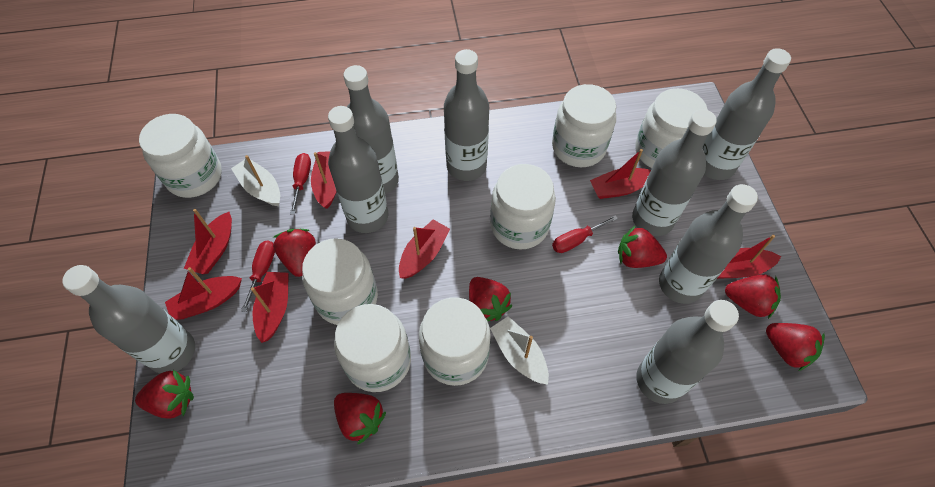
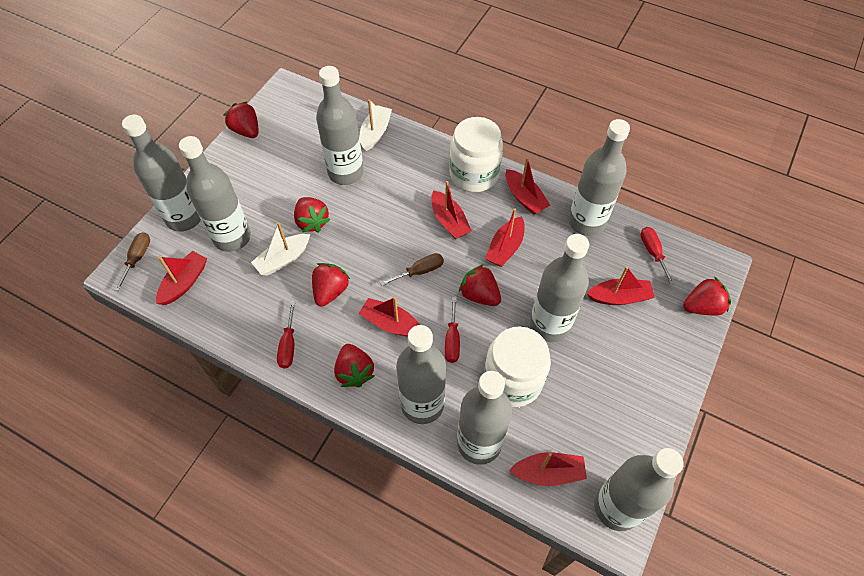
brown screwdriver: none = 0 -> [114,232,150,291] [380,253,444,286] = 2
red strawberry: [135,370,194,419] [273,229,316,277] [334,393,386,445] [469,277,512,321] [618,225,667,268] [725,274,781,319] [766,323,825,371] = 7 -> [224,101,258,138] [294,197,330,233] [312,263,350,307] [334,344,374,388] [459,264,501,306] [683,276,731,316] = 6
white jar: [139,114,222,198] [302,238,378,325] [334,304,411,392] [419,297,491,386] [490,164,556,249] [552,84,616,167] [635,88,708,168] = 7 -> [449,117,503,192] [484,326,551,407] = 2

